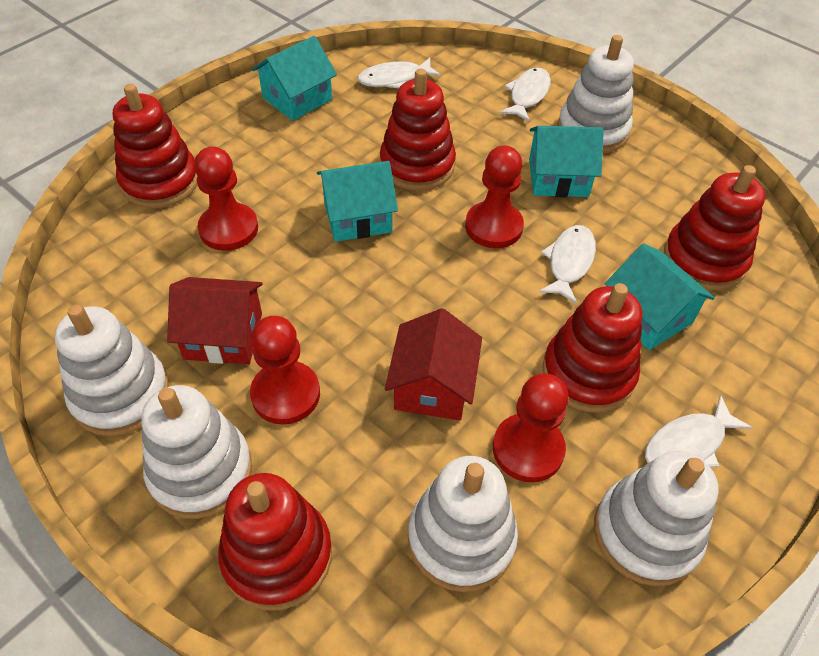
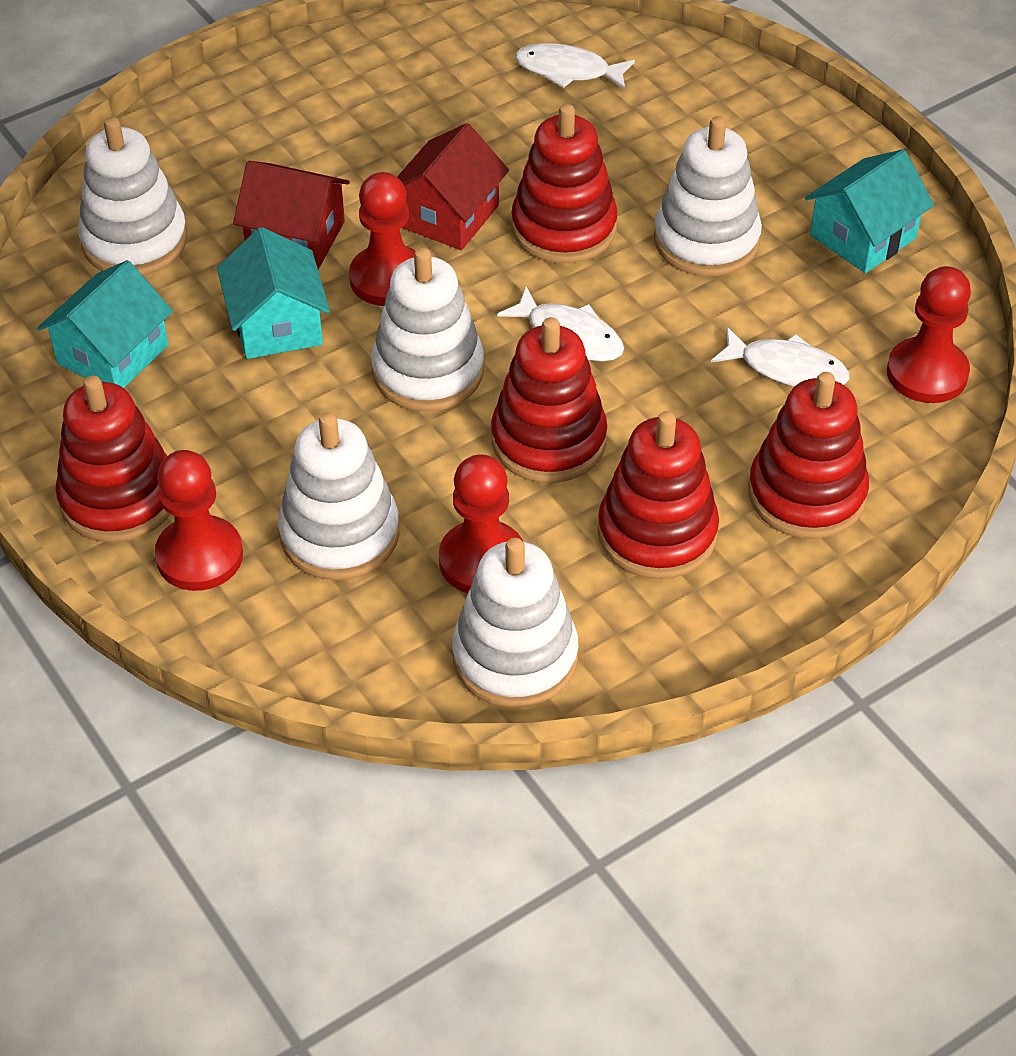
turquoise house: [252,36,337,121] [317,161,398,242] [529,126,604,197] [605,243,715,350] = 4 -> [37,260,173,388] [217,227,330,359] [805,149,934,273] = 3
white fish: [357,58,441,88] [499,68,551,122] [539,225,596,304] [645,395,752,467] = 4 -> [497,287,624,361] [515,43,635,89] [711,327,850,387] = 3

